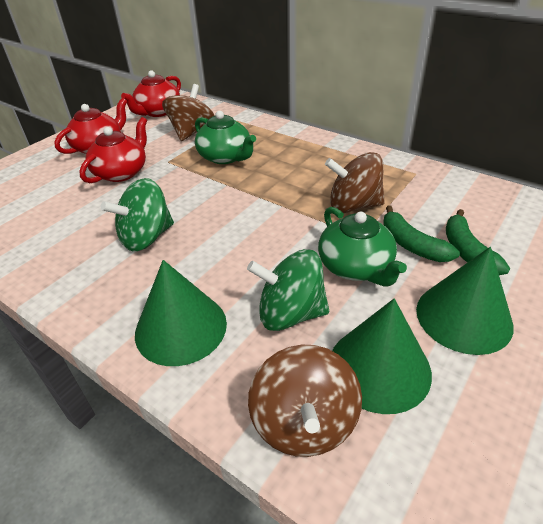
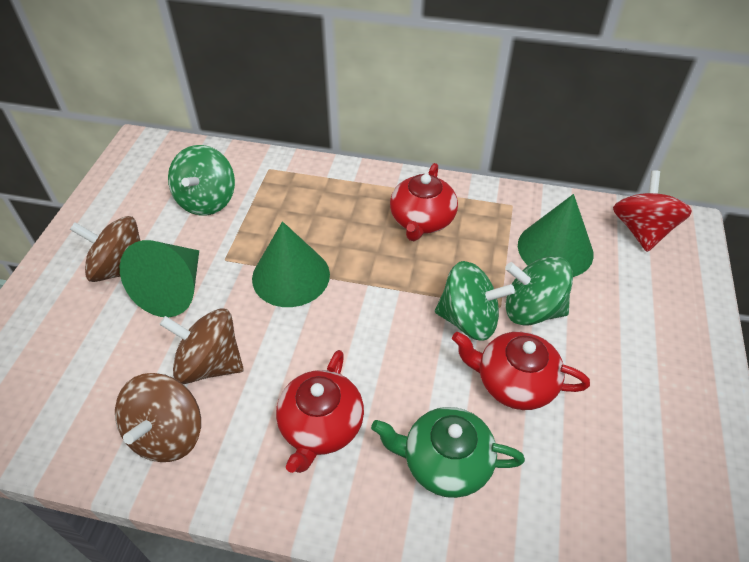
green banana: [383,206,460,262] [446,209,510,275] = 2 -> none = 0
green spinning top: [101,178,174,251] [247,249,329,331] = 2 -> [168,145,235,216] [435,261,515,341] [505,256,573,326] = 3
green teapot: [195,111,256,164] [318,207,407,287] = 2 -> [371,407,525,498] = 1
red spinning top: none = 0 -> [613,171,692,252] = 1

